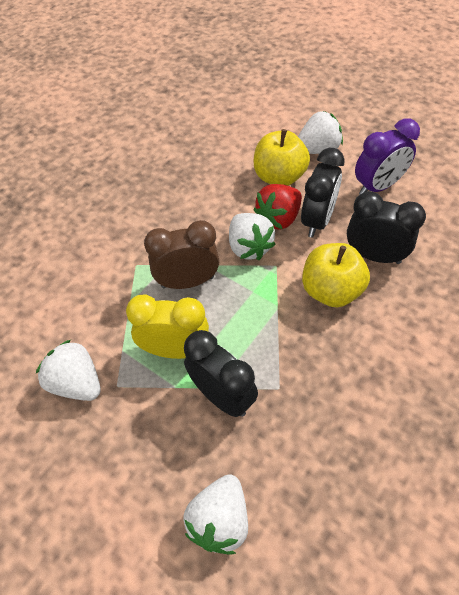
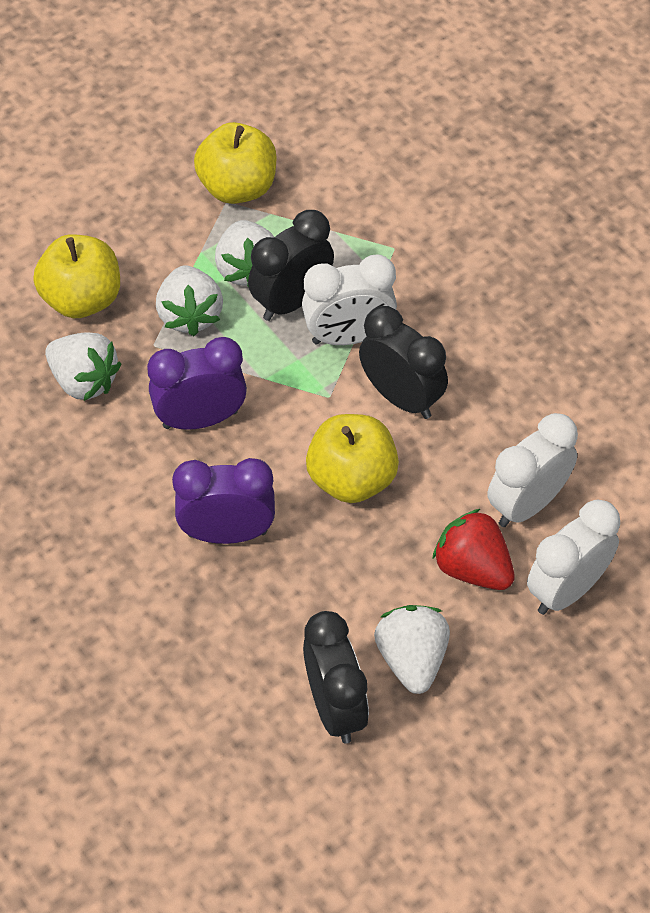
brown clock: [144,220,219,289] = 1 -> none = 0
purple clock: [355,118,420,194] = 1 -> [147,337,247,430] [172,458,275,544] = 2
white clock: none = 0 -> [302,254,397,345] [487,413,578,527] [527,500,620,615] = 3
yellow apple: [254,129,310,186] [302,243,370,307] = 2 -> [33,234,120,318] [194,122,277,204] [306,414,399,503] = 3
yellow clock: [126,294,209,359] = 1 -> none = 0

